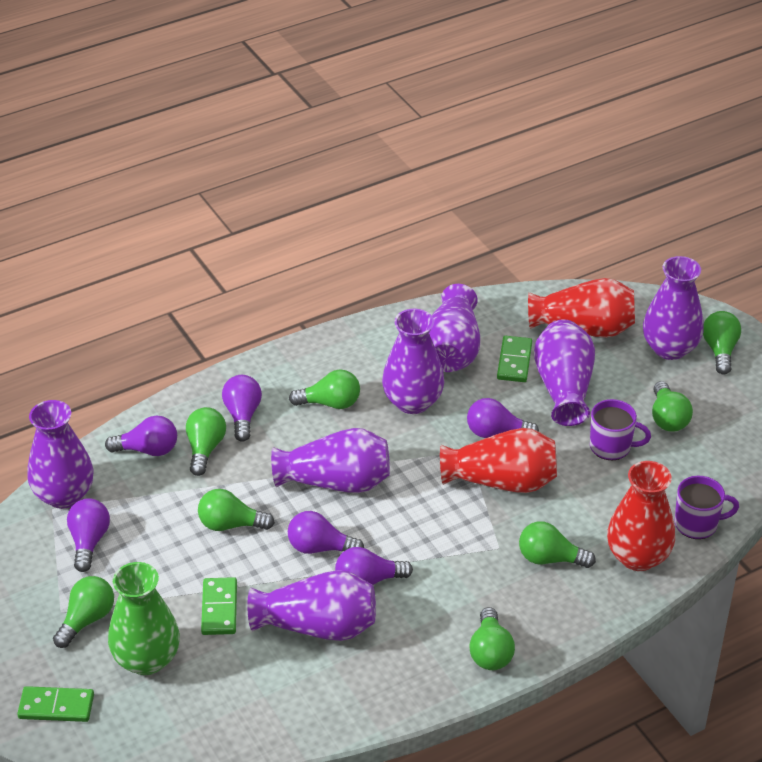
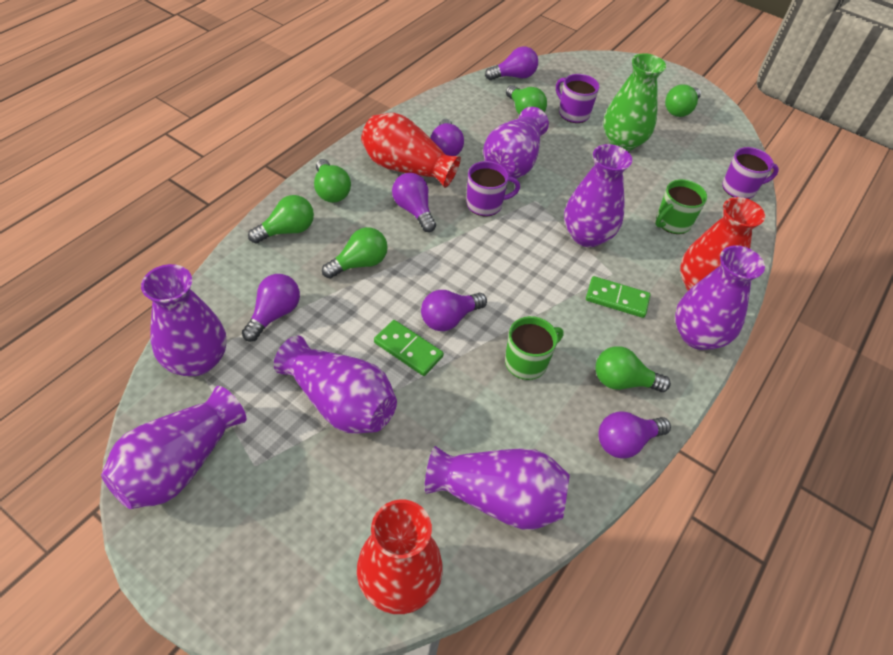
green domino: [17,686,94,722] [201,577,237,635] [497,336,532,382] = 3 -> [374,320,444,376] [586,276,650,318] = 2
green light bulb: [53,576,114,648] [186,407,226,476] [198,489,275,531] [289,370,360,409] [469,607,515,670] [519,521,596,568] [652,381,693,432] [703,311,741,375] = 8 -> [248,195,314,243] [314,159,351,203] [322,227,388,279] [506,85,547,115] [595,346,671,392] [665,84,701,117] = 6
green mug: none = 0 -> [505,316,564,380] [655,179,707,234] = 2
purple mug: [590,399,651,460] [675,476,739,539] = 2 -> [466,161,520,216] [556,74,599,123] [722,147,779,199] = 3

